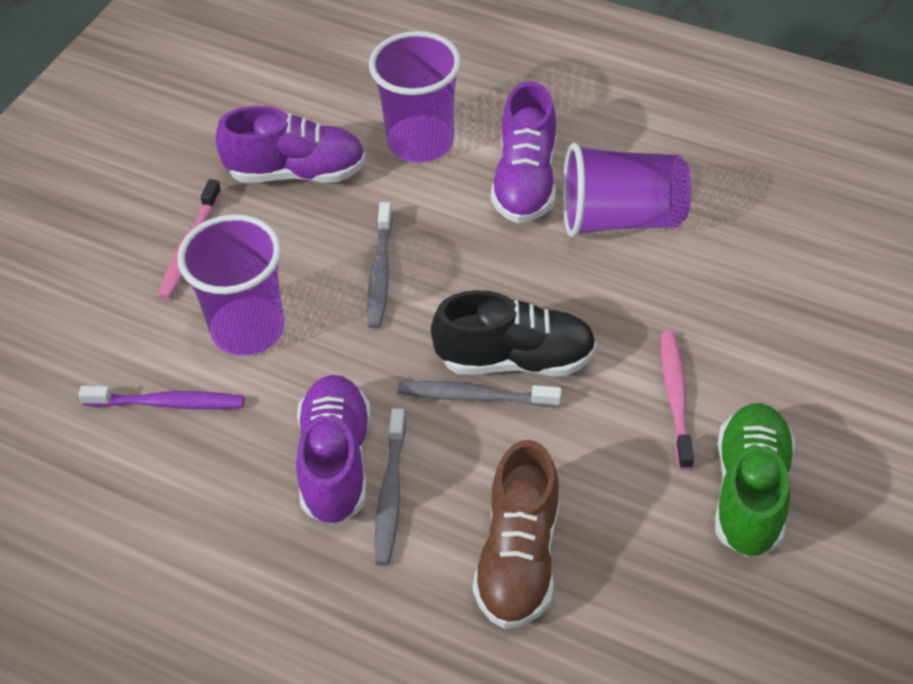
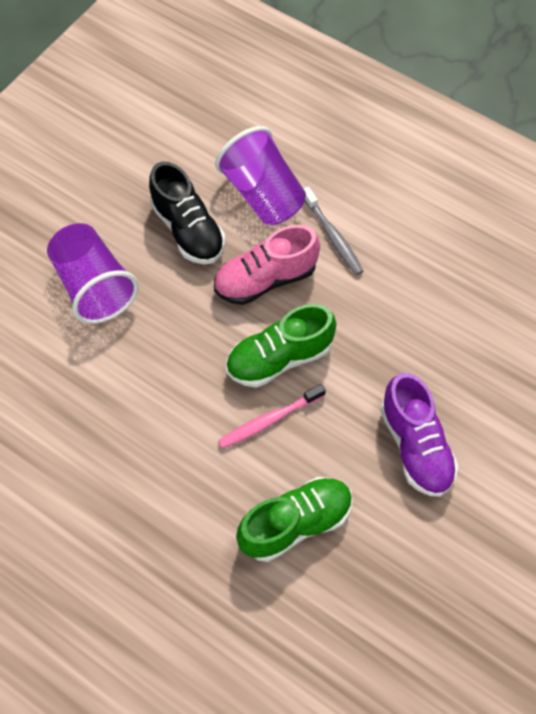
brown shoe: [473,440,560,629] = 1 -> none = 0
green shoe: [715,403,795,557] = 1 -> [226,304,336,388] [236,477,353,562] = 2
grey toothbrush: [367,202,393,329] [374,408,406,566] [398,381,562,407] = 3 -> [304,187,363,275] = 1
pink shoe: none = 0 -> [214,225,320,305] = 1
pink toothbrush: [158,179,222,300] [661,331,694,470] = 2 -> [218,384,326,449] = 1
purple cup: [178,214,285,356] [369,31,461,163] [563,143,692,238] = 3 -> [47,223,139,324] [215,126,306,225] = 2
purple shoe: [216,106,366,183] [296,375,370,525] [491,81,556,223] = 3 -> [380,373,459,497] = 1
purple toothbrush: [79,386,245,409] = 1 -> none = 0

